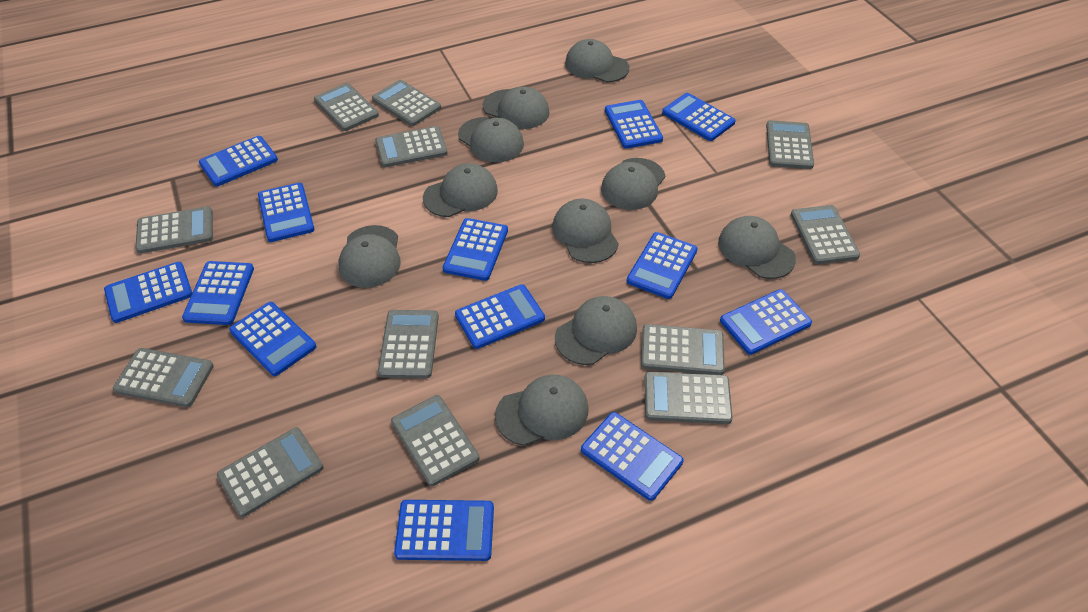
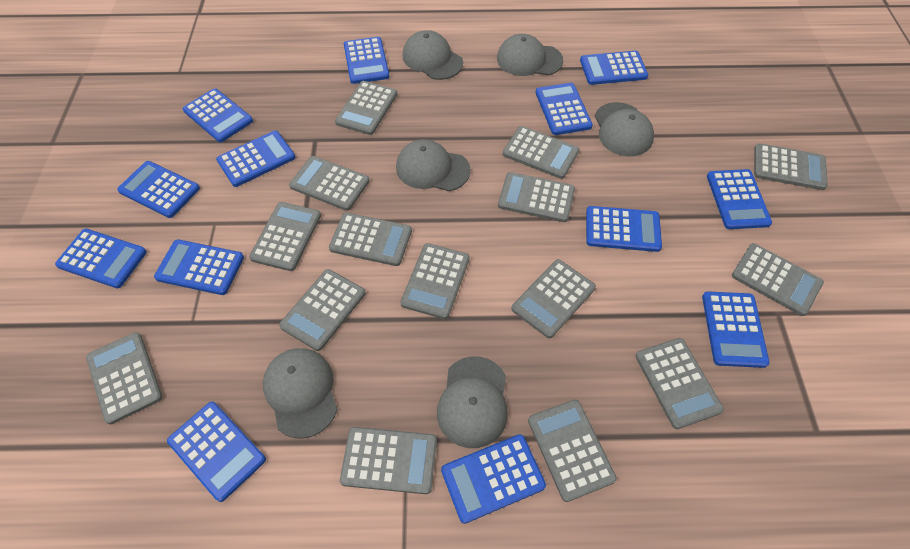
grey calculator: [113,348,214,407] [135,206,213,253] [217,427,323,517] [314,83,379,131] [372,80,441,126] [375,126,448,167] [378,310,439,378] [391,395,479,486] [641,324,725,375] [644,371,733,424] [766,120,814,169] [791,205,860,264] = 12 -> [86,332,162,425] [249,202,321,271] [279,269,366,351] [289,156,370,211] [329,213,412,266] [335,81,397,135] [340,427,437,494] [400,243,470,319] [498,172,575,222] [503,126,579,179] [511,259,596,338] [528,399,617,502] [635,338,724,429] [732,243,824,316] [754,143,828,190] = 15
grey cap: [338,225,401,288] [423,163,498,217] [458,117,524,162] [483,87,550,129] [495,375,588,446] [552,199,619,263] [555,296,637,365] [565,39,629,82] [601,158,665,210] [718,216,796,279] = 10 -> [263,348,338,439] [396,139,471,191] [403,30,463,80] [437,356,508,448] [497,34,563,76] [595,102,654,156] = 6

